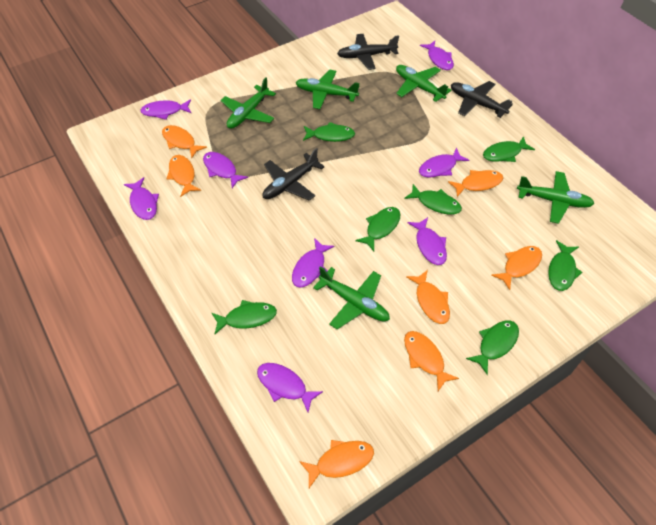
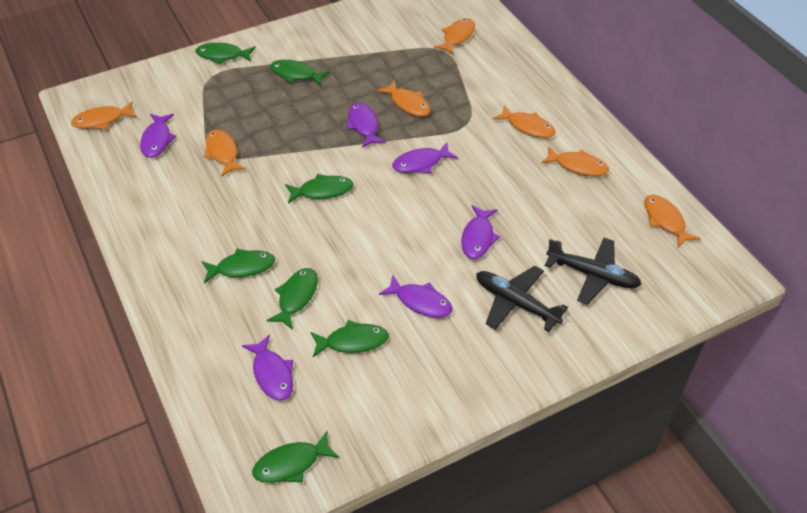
black plane: [262,148,325,200] [337,34,399,70] [451,81,513,118] = 3 -> [476,266,568,332] [545,238,642,305] = 2
green plane: [220,77,276,129] [295,70,359,109] [313,266,390,329] [396,65,452,102] [517,171,594,224] = 5 -> none = 0
purple fish: [123,177,159,220] [140,99,191,120] [203,152,248,188] [257,363,323,412] [292,238,335,288] [408,217,447,265] [419,148,469,177] [420,41,454,70] = 8 -> [140,114,176,158] [242,334,293,401] [346,103,386,148] [379,275,453,317] [392,142,458,173] [461,205,500,259] = 6

